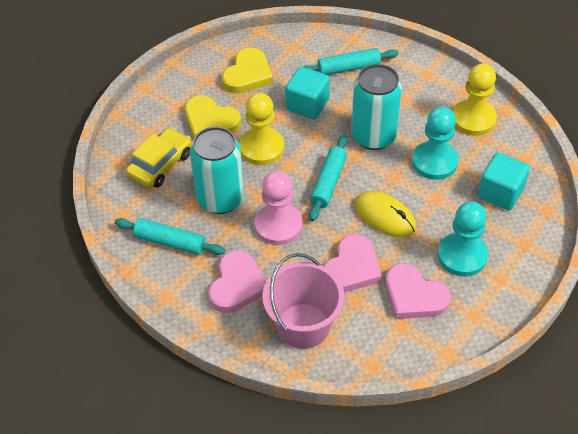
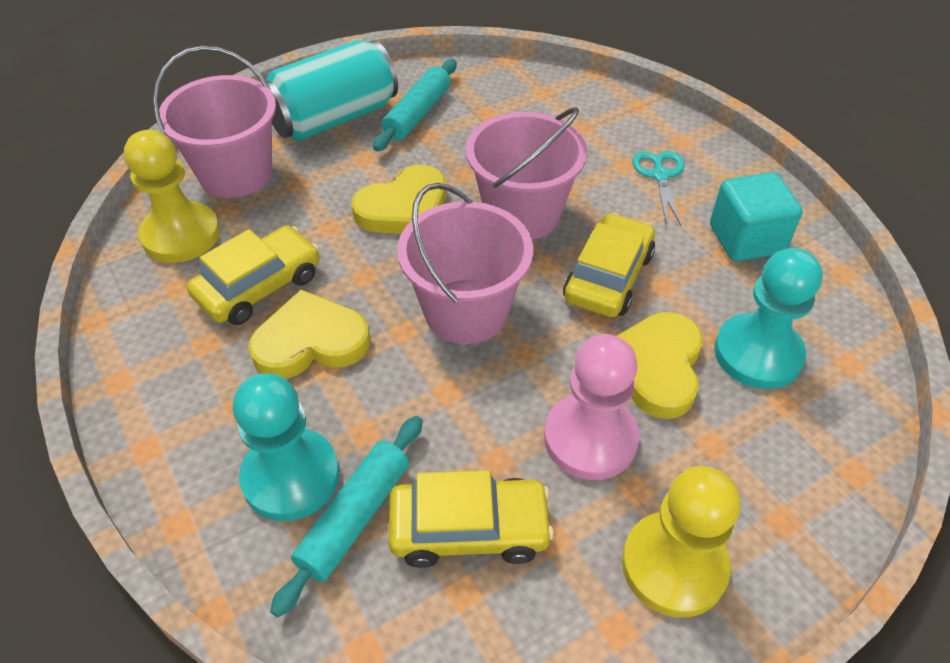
pink bucket: [262,253,344,349] = 1 -> [153,46,276,198] [397,183,533,344] [466,107,587,240] = 3
pink heart: [208,250,266,313] [323,234,382,293] [385,263,451,319] = 3 -> none = 0
turquoise can: [190,126,244,214] [351,64,402,150] = 2 -> [266,40,398,141] = 1
turquoise cube: [285,67,330,119] [478,152,530,210] = 2 -> [710,172,803,261] = 1
turquoise rolling pin: [115,218,225,255] [303,48,399,75] [309,135,348,221] = 3 -> [270,416,423,617] [373,59,457,151] = 2
turquoise scissors: none = 0 -> [632,151,684,226] = 1
yellow car: [126,128,192,188] = 1 -> [187,225,320,325] [388,470,554,568] [563,213,655,317] = 3
yellow heart: [185,95,241,138] [222,48,273,94] = 2 -> [248,289,370,379] [352,165,446,234] [617,312,703,419] = 3
yellow mouse: [355,191,416,237] = 1 -> none = 0

